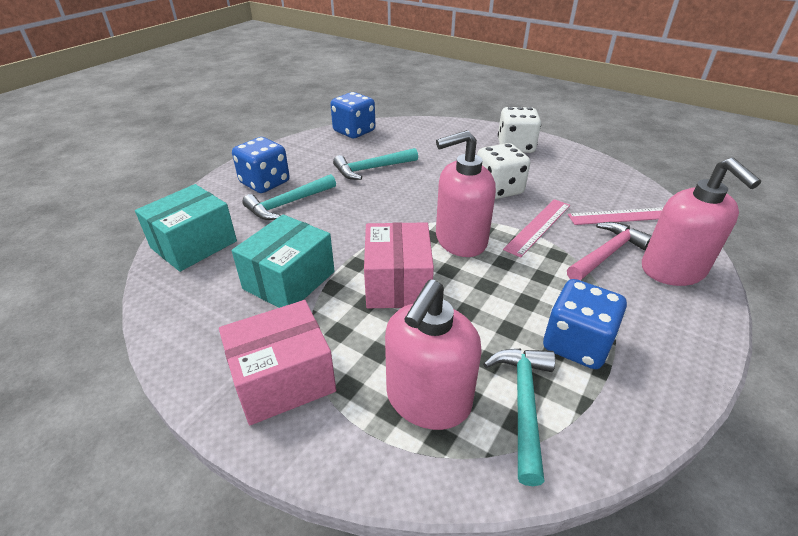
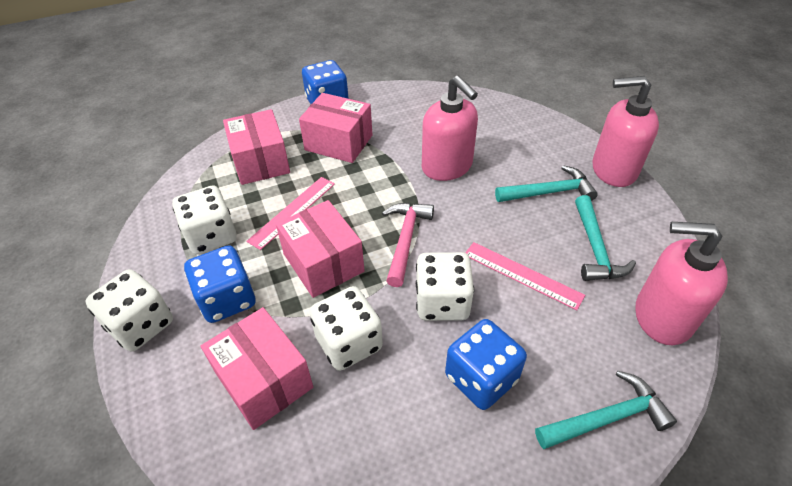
pink box: [219,300,336,425] [364,222,434,308] = 2 -> [201,307,313,430] [223,109,290,185] [276,200,365,298] [299,93,372,163] = 4
turquoise box: [135,184,237,272] [231,214,335,308] = 2 -> none = 0
white dice: [477,143,530,199] [498,107,541,153] = 2 -> [85,269,173,352] [172,186,237,255] [309,286,383,371] [416,252,474,321] = 4

